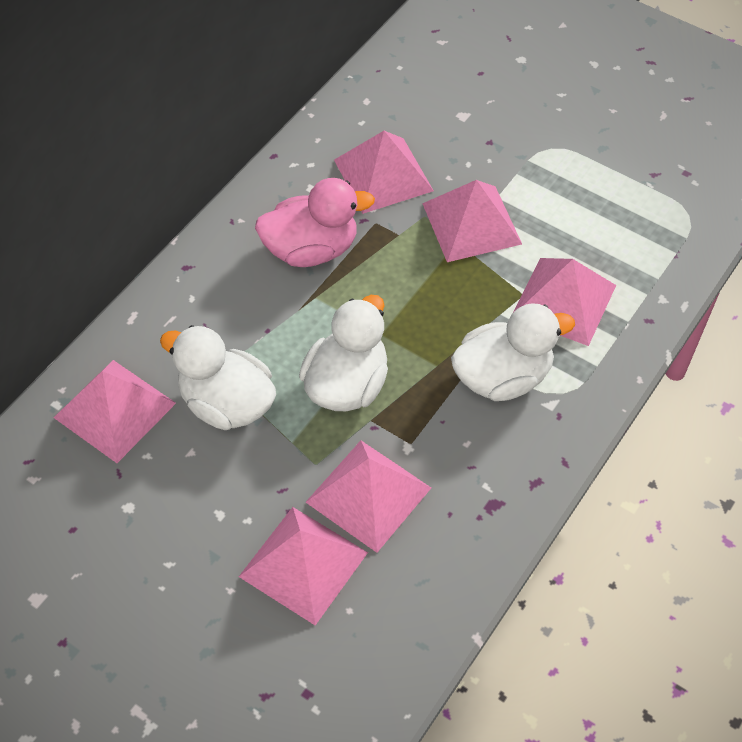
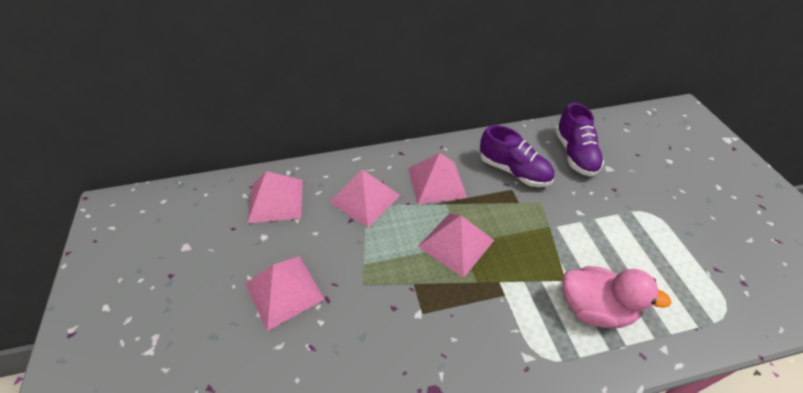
pink pyramid: [54,360,176,463] [239,507,368,625] [306,441,431,553] [334,131,434,214] [422,180,522,262] [514,258,616,346] = 6 -> [245,256,325,331] [247,171,303,223] [329,170,400,227] [408,153,467,204] [418,213,494,278] = 5
purple shoe: none = 0 -> [480,125,555,187] [555,103,604,177] = 2
white duck: [160,325,276,430] [299,295,388,411] [451,303,575,401] = 3 -> none = 0

